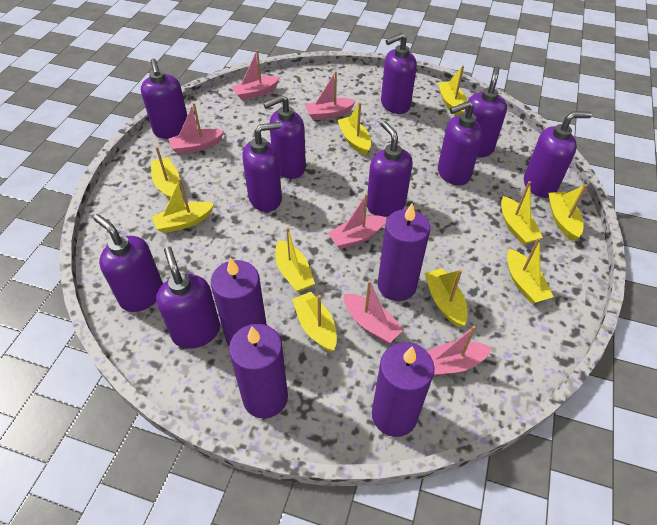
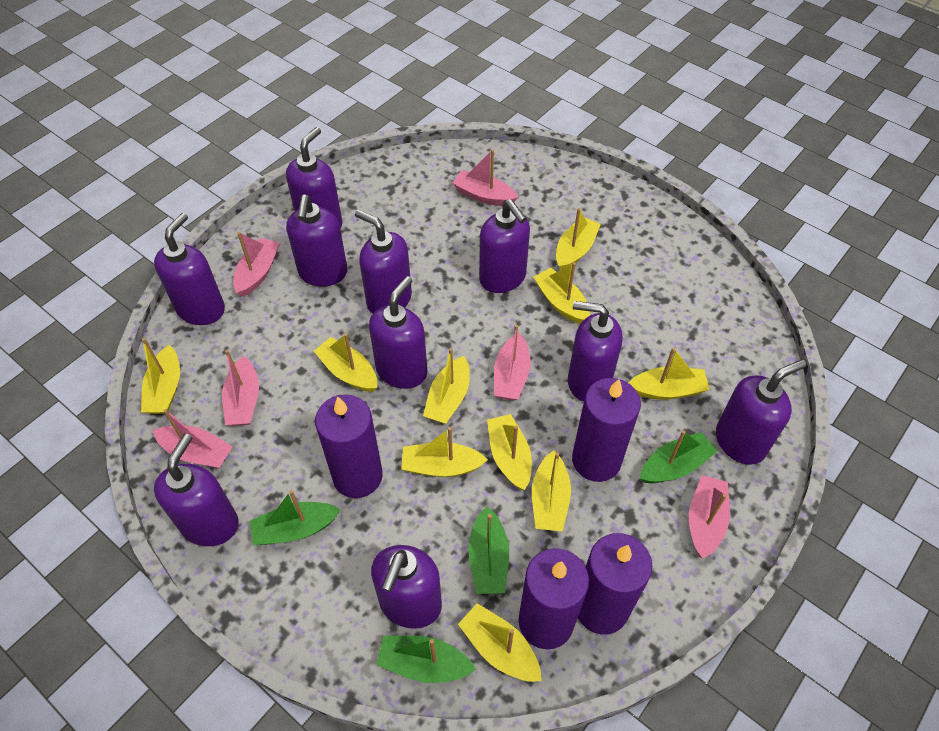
green boat: none = 0 -> [250,490,341,545] [376,636,477,683] [468,506,509,594] [640,430,717,483] = 4

